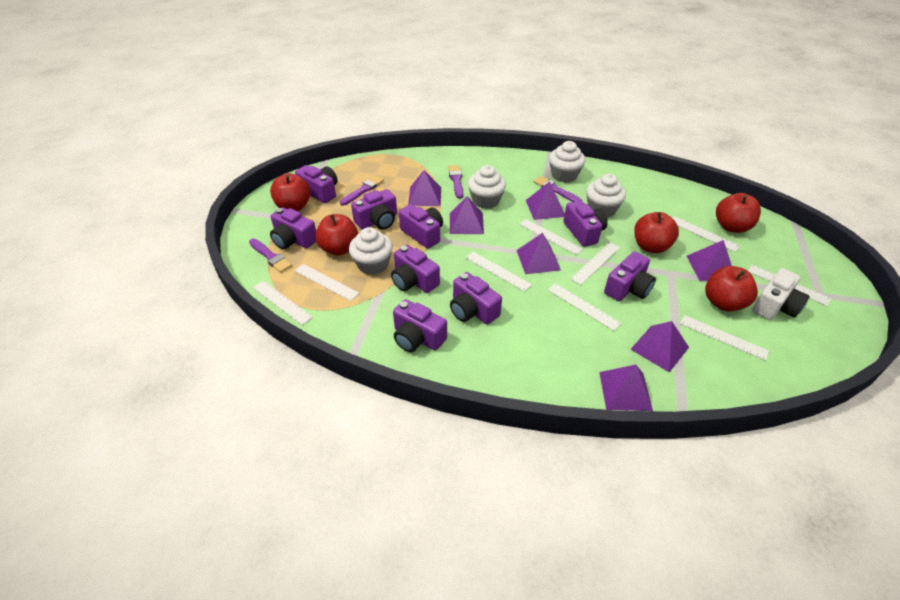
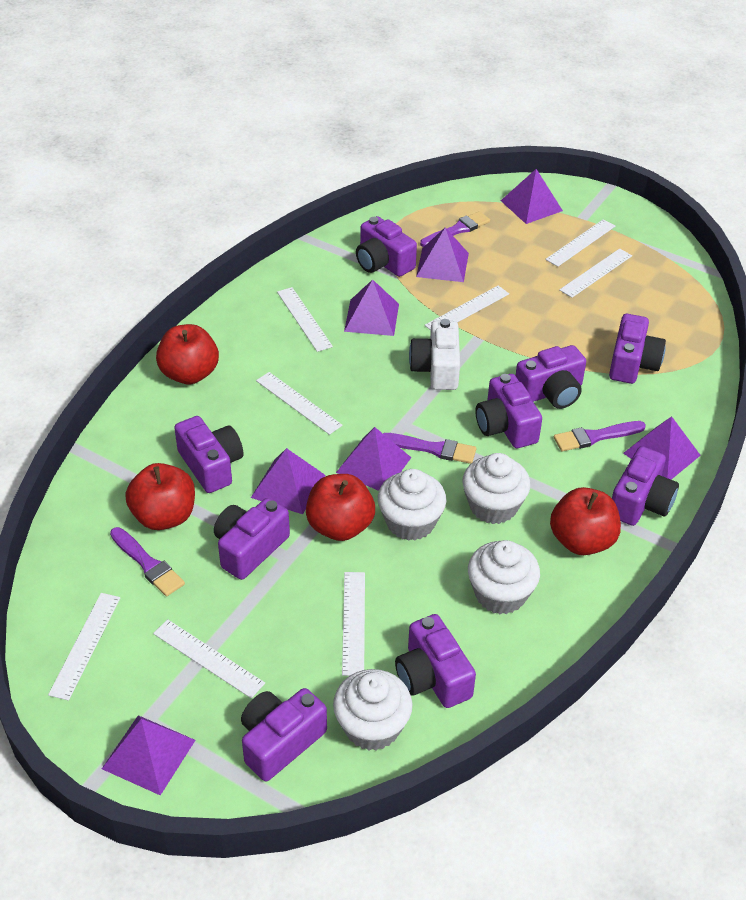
red apple: [270,173,311,211] [315,214,358,256] [634,212,679,253] [705,266,758,312] [716,193,761,233] = 5 -> [125,463,195,530] [156,324,219,384] [306,474,375,541] [550,487,621,555] = 4
white ruler: [253,281,313,325] [294,264,359,301] [465,252,532,292] [519,219,583,255] [548,283,622,331] [570,243,620,285] [673,216,740,252] [680,315,769,361] [748,265,831,306] = 9 -> [48,593,120,701] [153,619,265,698] [256,372,343,435] [277,287,333,352] [342,572,365,676] [425,286,509,330] [545,219,615,267] [559,249,632,298] = 8

